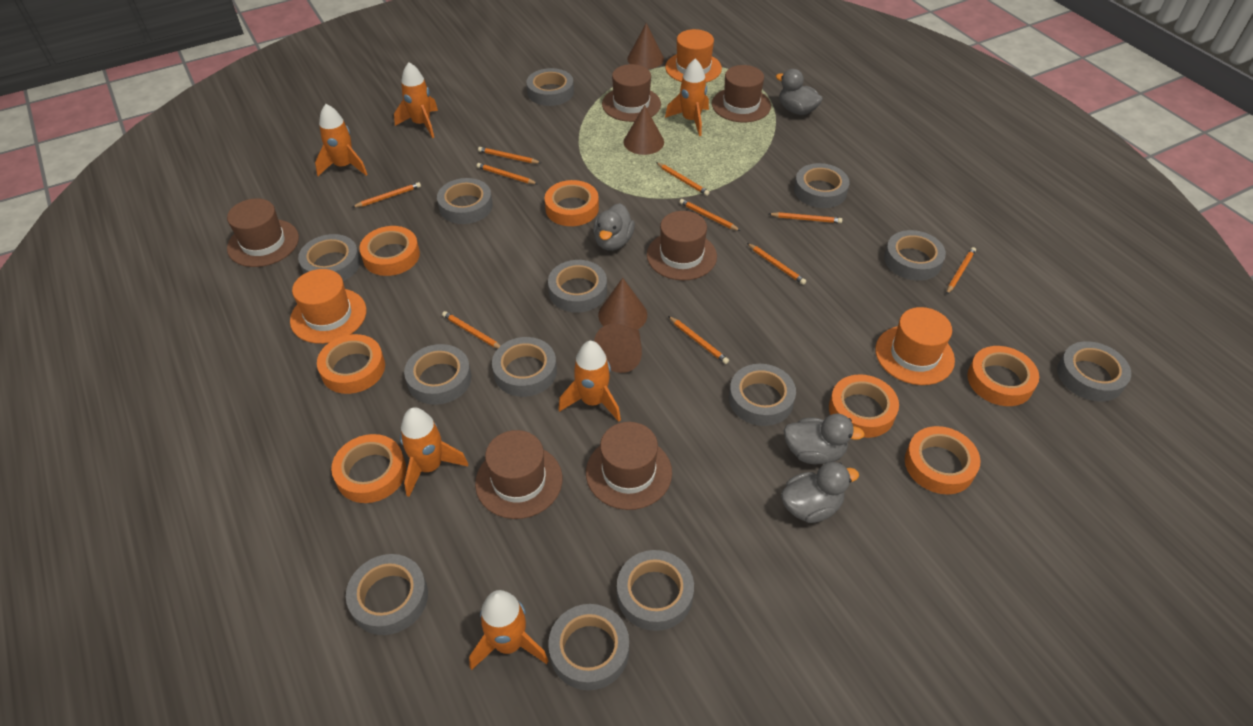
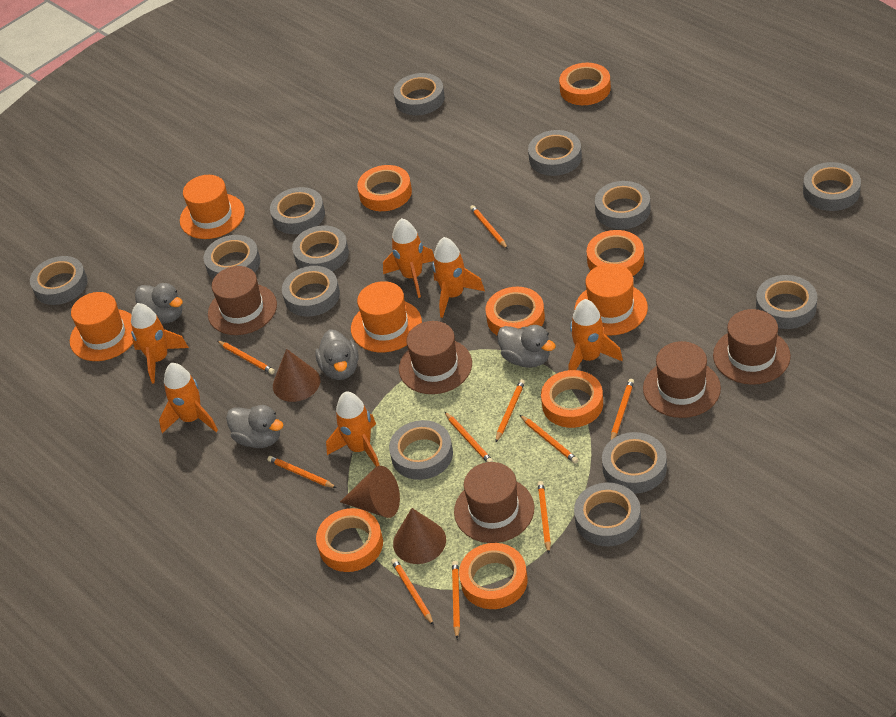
brown cone: [594,323,642,373] [598,278,647,330] [624,105,664,155] [627,23,664,69] = 4 -> [273,349,320,402] [340,466,400,518] [393,508,446,564] = 3
brown hat: [227,198,299,267] [475,430,562,519] [586,422,672,510] [602,64,661,122] [647,211,717,281] [712,65,771,122] = 6 -> [208,266,277,335] [399,321,472,394] [454,462,534,543] [643,341,721,418] [713,309,791,385] = 5
orange hat: [290,269,366,344] [665,29,722,82] [875,307,955,385] = 3 -> [70,292,133,361] [180,175,245,239] [351,281,422,352] [575,263,648,336] = 4

